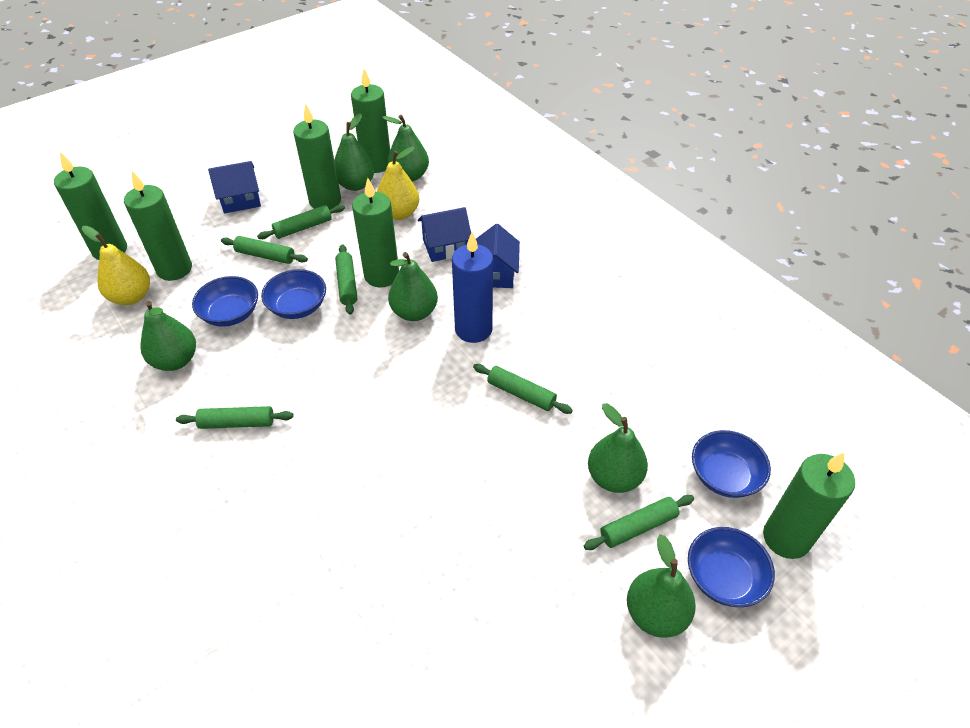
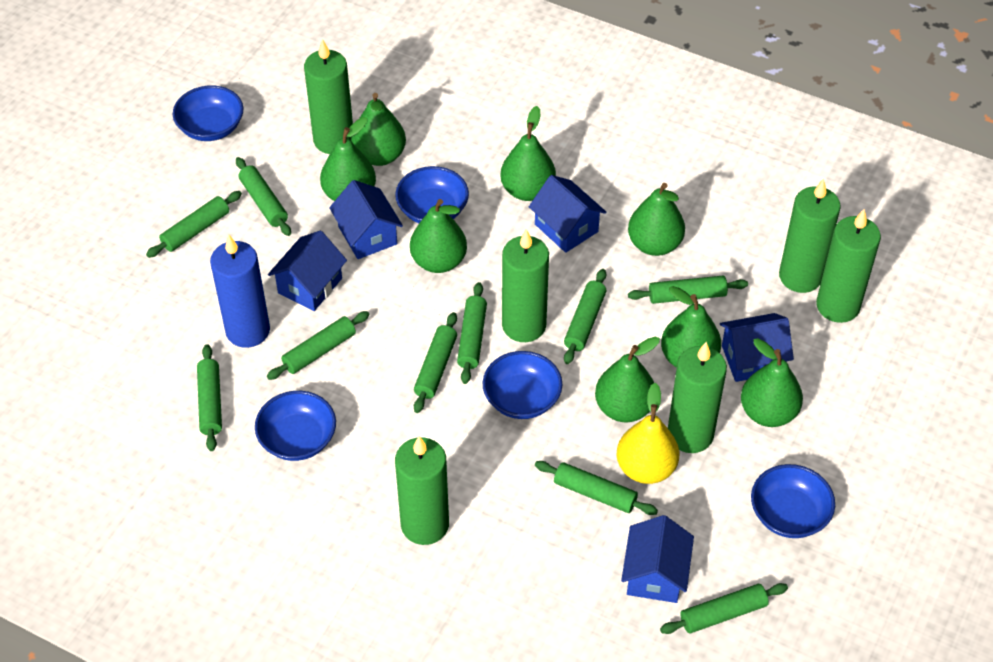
blue bowl: [192,276,258,327] [261,269,326,319] [688,527,775,607] [692,430,771,498] = 4 -> [173,85,244,141] [255,391,336,461] [395,166,469,223] [483,351,562,419] [751,464,835,538] = 5
blue house: [208,161,261,214] [418,207,471,262] [476,224,520,288] = 3 -> [268,231,347,311] [329,180,403,259] [529,175,606,253] [621,515,694,603] [720,313,794,382] = 5
green pear: [140,301,196,371] [334,113,375,191] [382,115,429,182] [388,252,438,321] [588,403,648,493] [627,534,696,638] = 6 -> [320,117,376,201] [351,93,406,166] [410,199,467,273] [500,106,556,201] [595,337,660,422] [628,183,685,256] [661,286,721,368] [741,338,803,427] = 8
green rolling pin: [176,406,294,429] [221,236,308,264] [257,205,345,239] [335,244,357,315] [473,364,573,414] [584,495,694,550] = 6 -> [146,191,242,258] [197,344,222,451] [236,157,291,236] [267,311,370,380] [414,312,457,413] [457,282,487,384] [535,461,658,515] [564,269,606,364] [628,276,748,304] [660,583,788,634] = 10
yellow pear: [82,226,150,305] [377,147,419,220] = 2 -> [616,383,679,484] = 1

